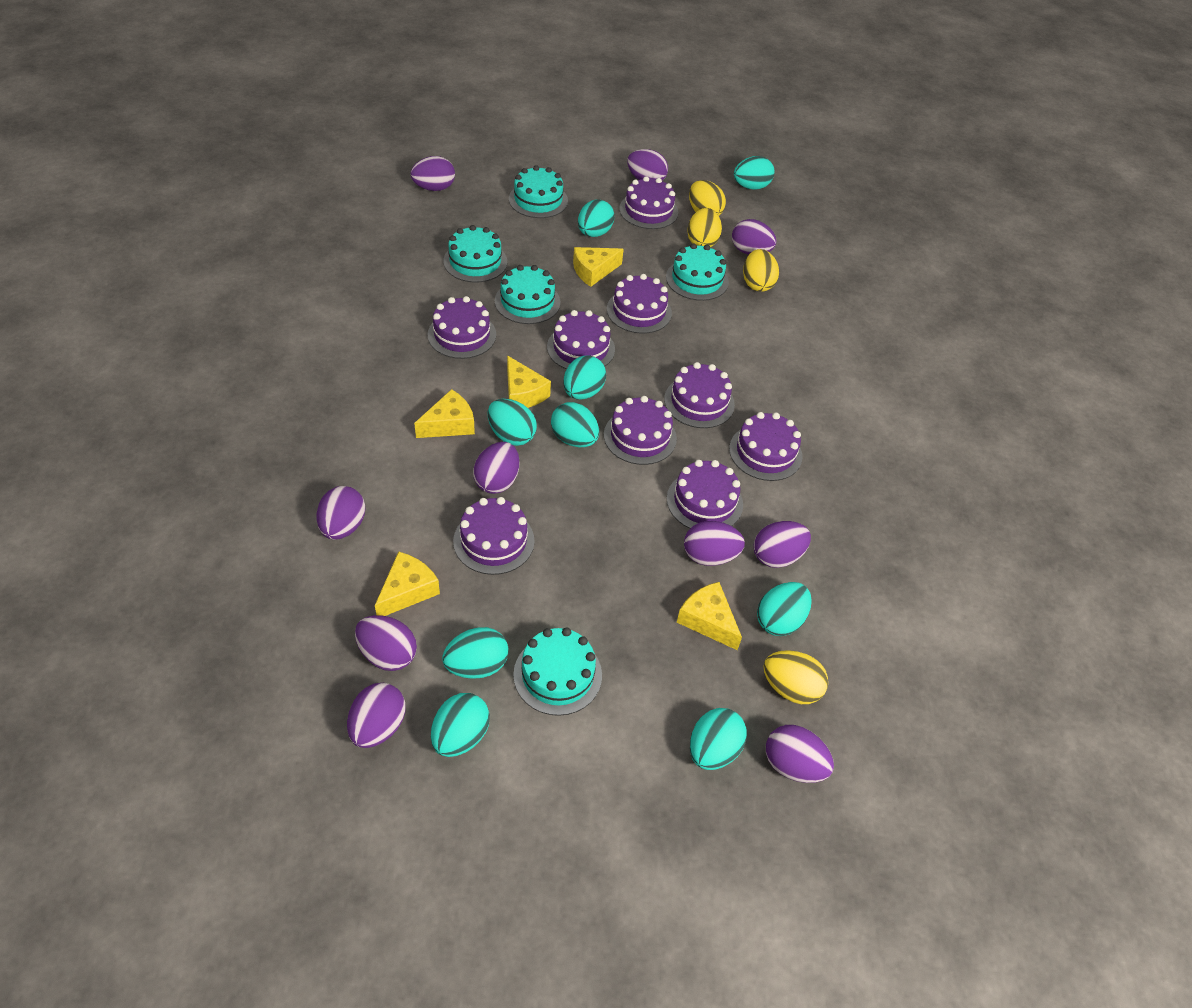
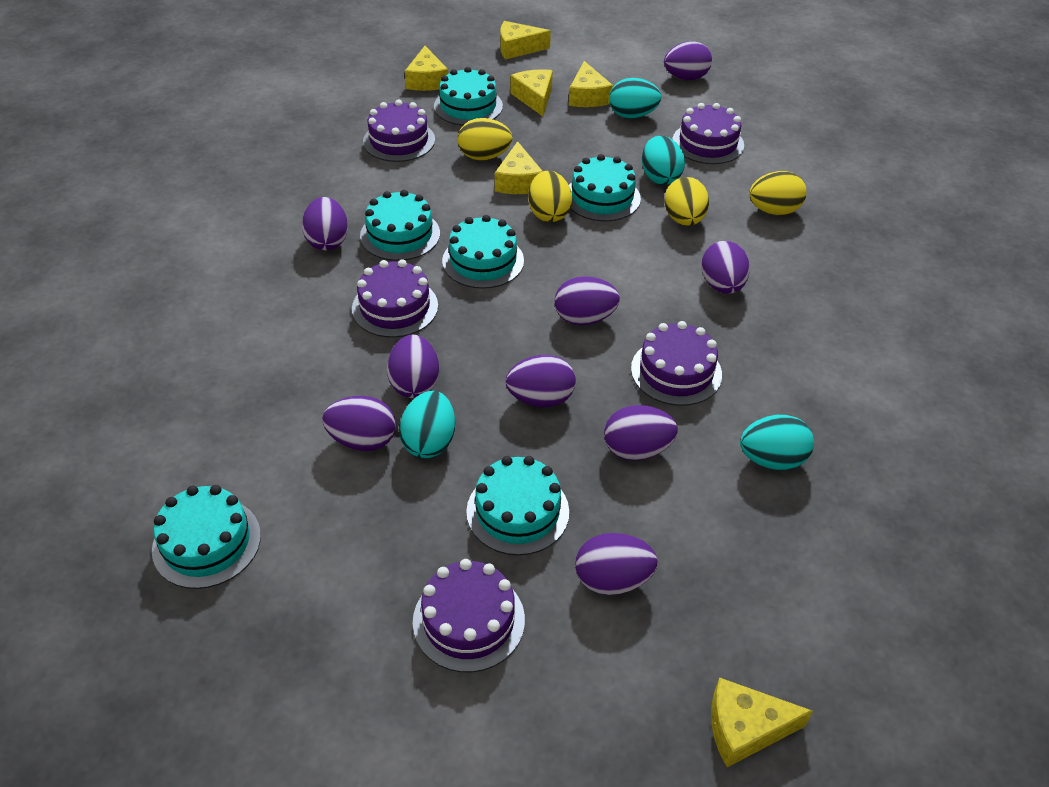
purple cake: [427,296,496,359] [453,497,534,575] [547,310,615,369] [604,396,677,465] [607,274,672,334] [619,176,678,229] [664,362,735,428] [667,460,743,528] [729,412,803,481] = 9 -> [352,259,438,338] [363,100,435,162] [413,559,525,672] [631,321,722,406] [672,103,744,164] = 5
purple egg: [317,486,365,540] [347,683,405,748] [355,615,417,671] [411,156,455,191] [473,442,519,494] [627,149,668,181] [684,521,745,566] [732,219,777,255] [754,521,811,568] [766,725,834,783] = 10 -> [302,197,348,250] [322,396,396,451] [387,334,439,398] [506,355,576,407] [555,276,620,325] [575,533,658,595] [604,405,678,461] [664,41,712,80] [701,241,750,294] = 9
turquoise cake: [443,225,507,282] [495,265,560,324] [509,165,568,218] [513,627,602,716] [666,243,729,301] = 5 -> [152,485,261,589] [360,190,440,261] [434,67,503,126] [442,215,524,289] [466,456,569,555] [569,154,641,221] = 6
turquoise egg: [431,693,490,757] [442,627,509,679] [488,399,537,446] [551,402,599,447] [563,356,606,399] [578,199,615,237] [690,708,747,770] [734,156,774,190] [757,582,812,636] = 9 -> [399,391,455,458] [609,78,661,118] [642,136,685,185] [740,415,814,470] = 4
yellow cheese: [375,551,440,616] [414,389,475,438] [507,356,551,408] [573,247,624,287] [677,582,742,650] = 5 -> [405,46,448,91] [495,141,543,194] [500,21,551,59] [511,69,553,117] [569,61,613,107] [711,677,813,767] = 6

